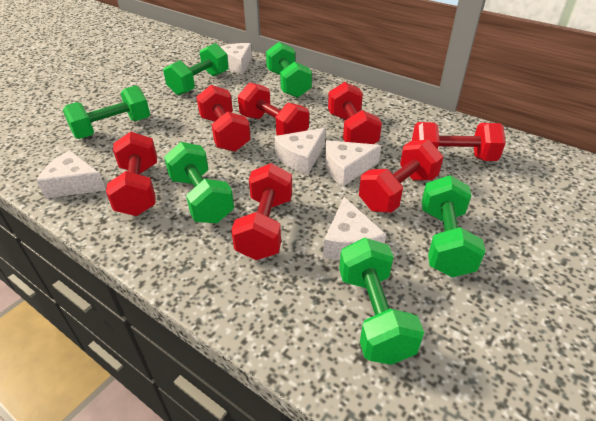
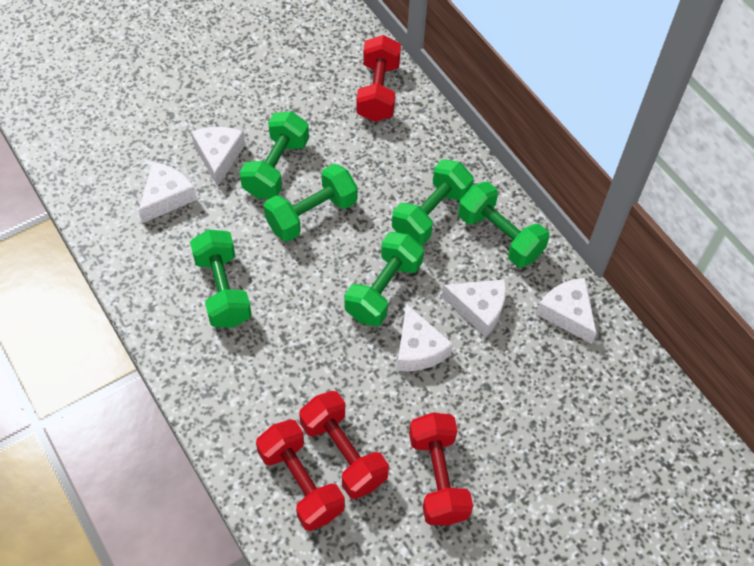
red dumbbell: [106,132,157,216] [196,85,251,152] [231,163,292,260] [238,82,309,136] [328,82,382,144] [359,139,443,213] [412,122,506,161] = 7 -> [256,419,345,531] [299,391,389,499] [356,35,401,122] [409,413,473,525] = 4

